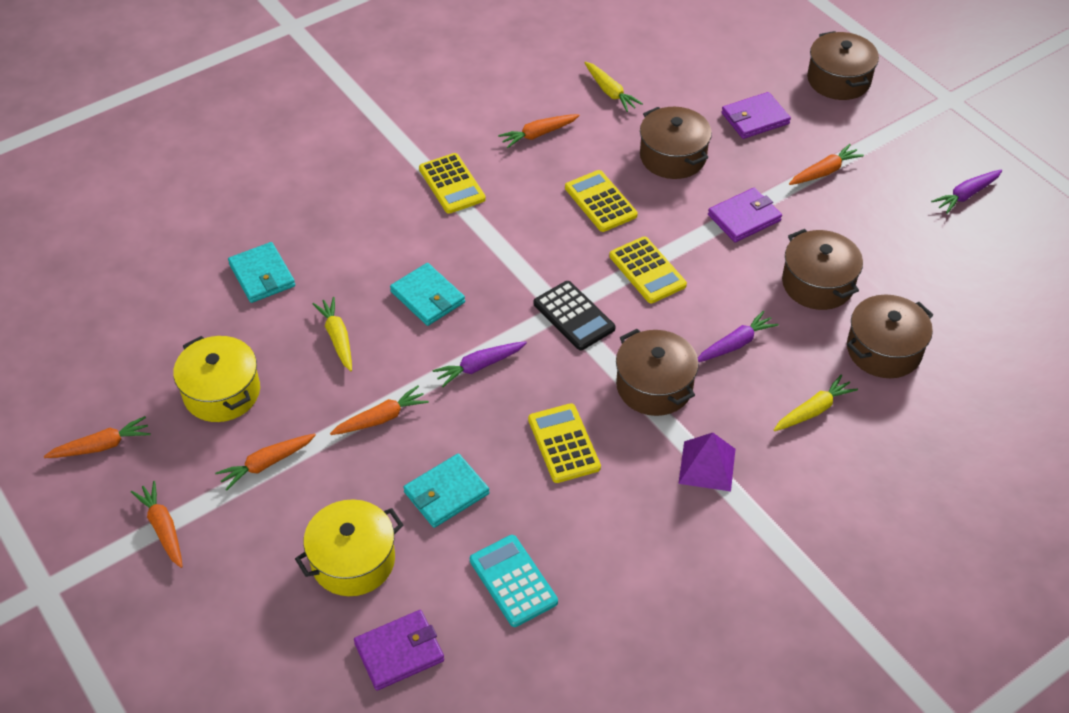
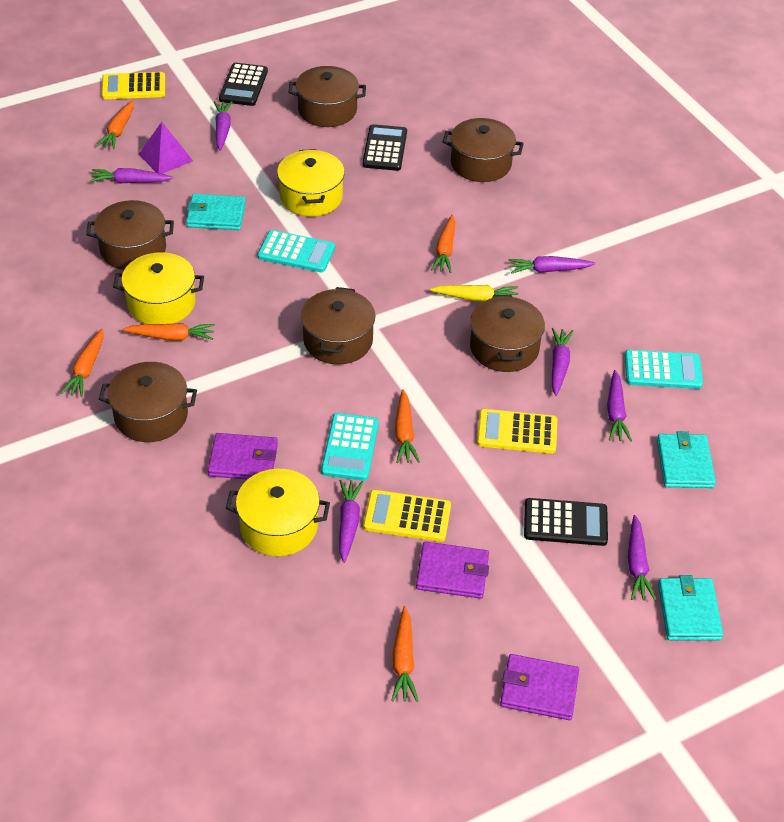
black calculator: [534,281,616,350] = 1 -> [219,63,268,106] [362,124,407,171] [524,498,608,546] = 3
brown pot: [616,329,699,416] [640,107,712,179] [782,229,863,310] [807,31,879,100] [847,295,933,378] = 5 -> [86,200,174,270] [99,362,197,442] [288,66,366,127] [301,287,375,365] [442,118,524,182] [470,295,545,372] = 6
purple carrot: [432,341,527,387] [698,310,779,362] [931,170,1002,214] = 3 -> [90,168,173,183] [214,101,232,151] [339,480,363,563] [508,256,595,274] [552,328,573,396] [607,370,632,442] [628,515,656,601] = 7
turquoise calculator: [470,535,558,627] = 1 -> [257,230,335,272] [321,413,379,481] [625,350,703,389] = 3
yellow calculator: [419,153,486,214] [528,403,601,483] [565,170,638,232] [609,237,687,303] = 4 -> [101,72,165,99] [363,490,451,542] [477,409,557,454] = 3
yellow carrot: [312,297,352,371] [584,62,643,112] [774,374,858,431] = 3 -> [430,285,518,301] = 1
yellow pot: [173,336,260,422] [295,499,403,596] = 2 -> [113,252,204,324] [226,469,330,556] [277,149,345,216] = 3

